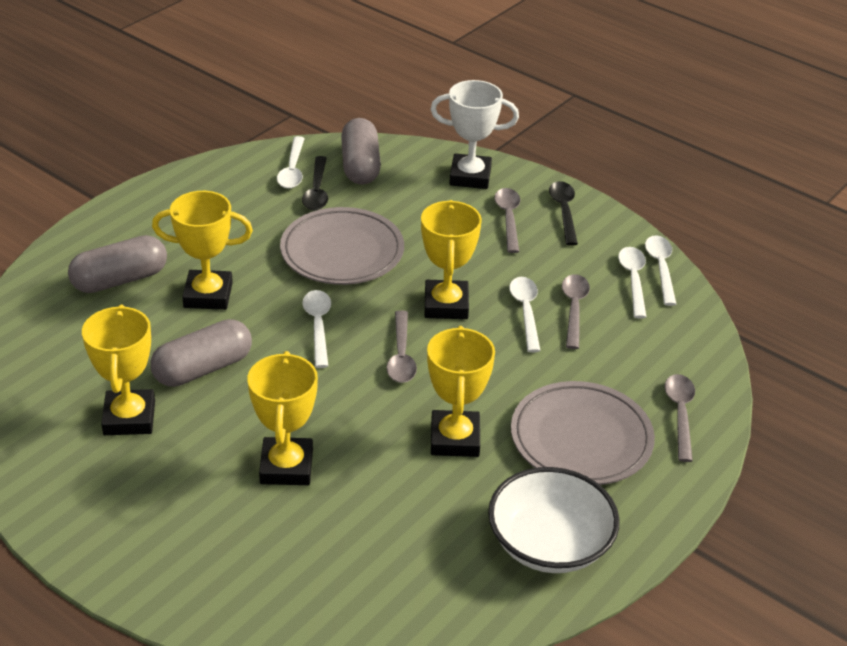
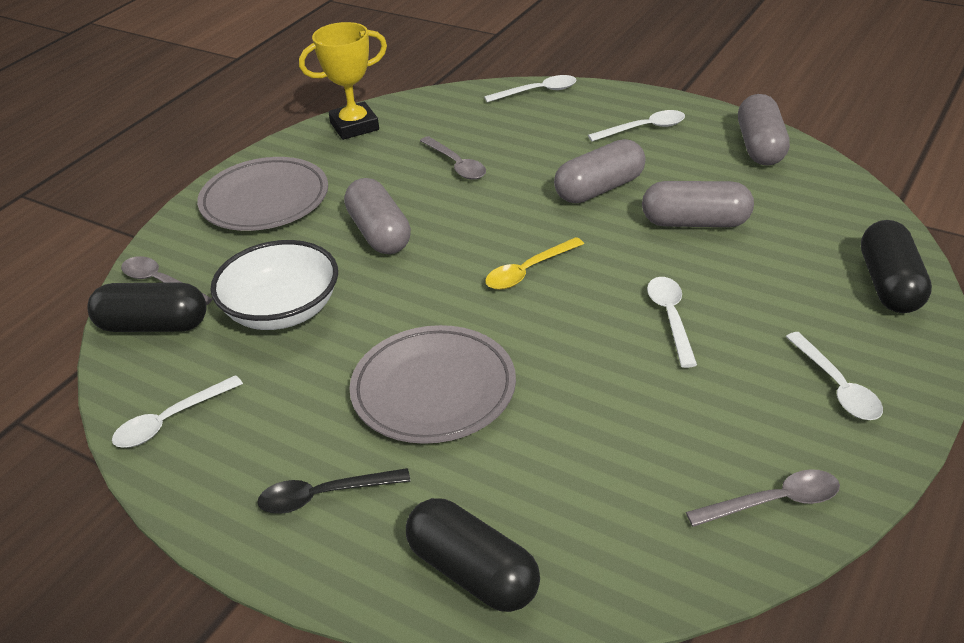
black capsule: none = 0 -> [87,282,207,332] [406,498,540,612] [861,220,932,313] = 3
black spoon: [302,156,328,210] [549,181,578,246] = 2 -> [257,468,411,514] = 1
grey capsule: [68,235,167,293] [150,319,252,387] [341,118,381,185] = 3 -> [344,178,411,254] [554,139,645,203] [642,181,754,227] [738,94,790,165] = 4
grey spoon: [386,310,417,383] [494,188,520,253] [562,274,590,349] [664,374,695,462] = 4 -> [121,256,213,305] [420,136,486,180] [686,469,840,527] = 3
white trophy: [430,80,519,189] = 1 -> none = 0
yellow spoon: none = 0 -> [485,237,584,290] = 1
yellow trophy: [82,305,155,435] [152,191,253,310] [247,351,318,485] [421,200,482,319] [427,326,495,457] = 5 -> [299,22,387,140] = 1

